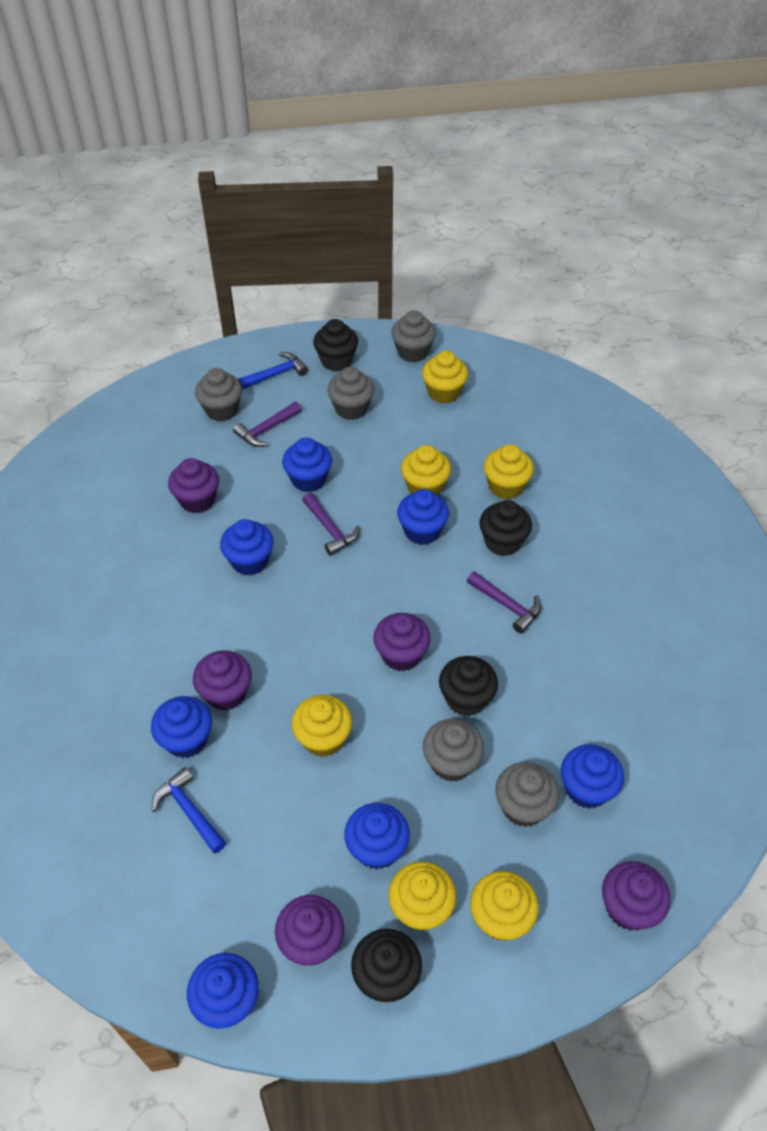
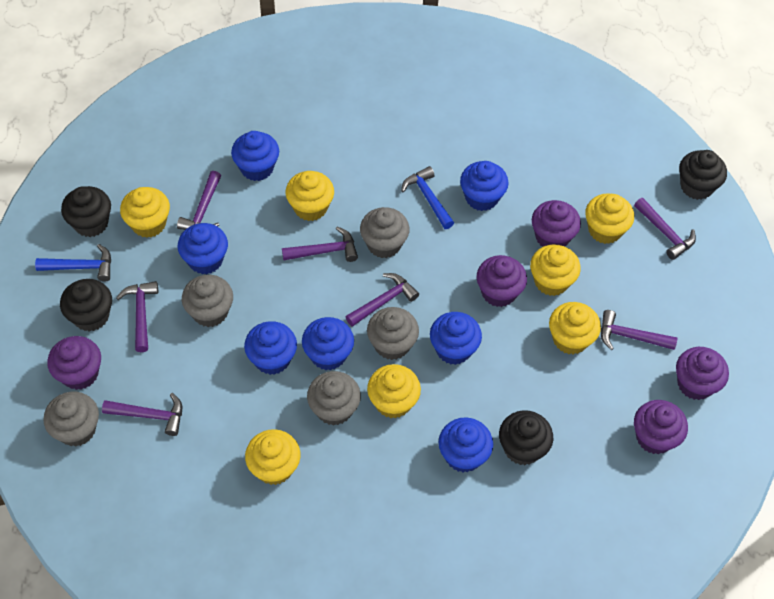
purple hammer: [233,402,302,447] [302,493,360,556] [467,571,541,634] = 3 -> [102,393,182,436] [116,281,158,352] [177,171,221,230] [282,227,358,262] [346,273,419,327] [601,310,677,350] [634,198,696,260] = 7
yellow cupcake: [292,695,352,757] [389,861,456,931] [401,445,451,495] [422,351,468,404] [470,871,539,941] [484,444,534,499] = 6 -> [120,187,170,238] [245,429,301,485] [286,171,334,221] [367,364,421,418] [530,244,581,296] [549,302,601,355] [585,193,634,244] = 7

